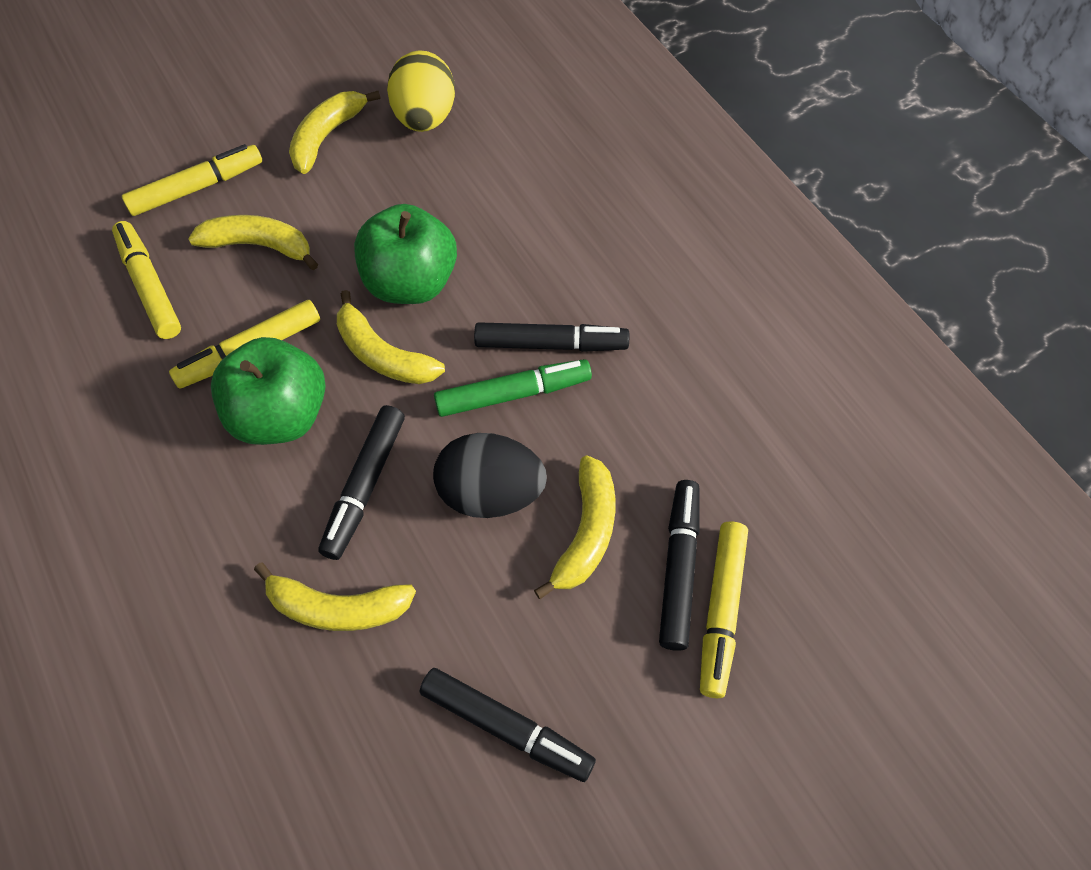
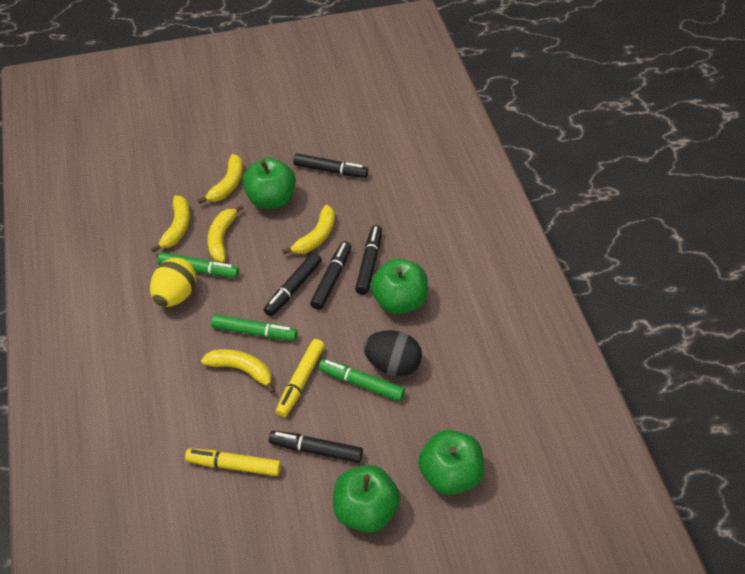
black marker: [318,405,405,560] [420,668,596,782] [474,322,629,352] [659,480,700,651] = 4 -> [264,252,322,316] [269,431,363,463] [293,153,368,178] [310,241,352,310] [355,225,382,295] = 5
green apple: [211,337,326,445] [354,204,457,304] = 2 -> [243,158,296,209] [333,465,400,533] [371,258,428,314] [418,430,484,495] = 4
green marker: [434,359,592,417] = 1 -> [158,252,239,278] [211,314,297,341] [319,359,405,401] = 3
yellow marker: [112,221,181,339] [122,144,262,216] [169,300,320,389] [700,521,748,698] = 4 -> [185,448,281,476] [276,339,325,417] = 2

